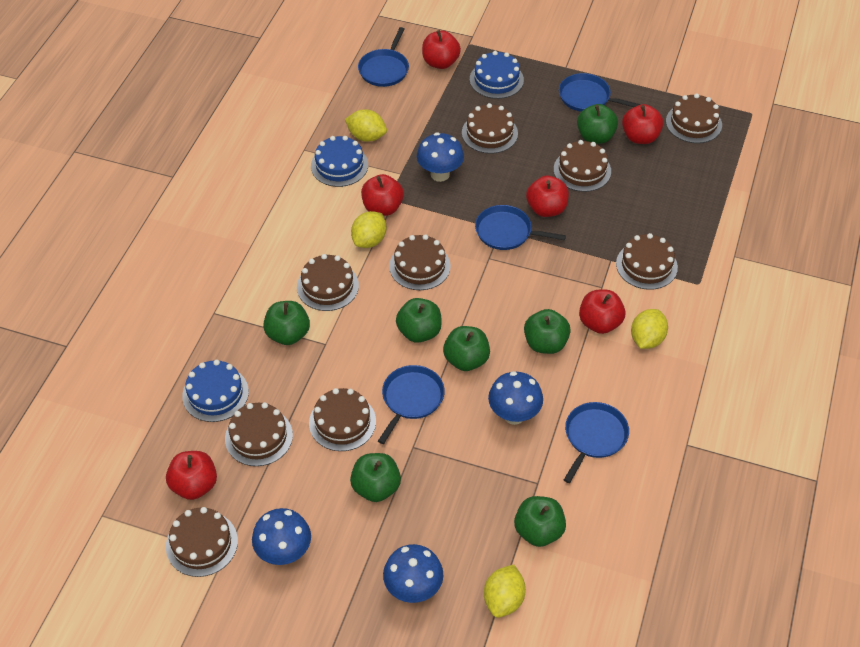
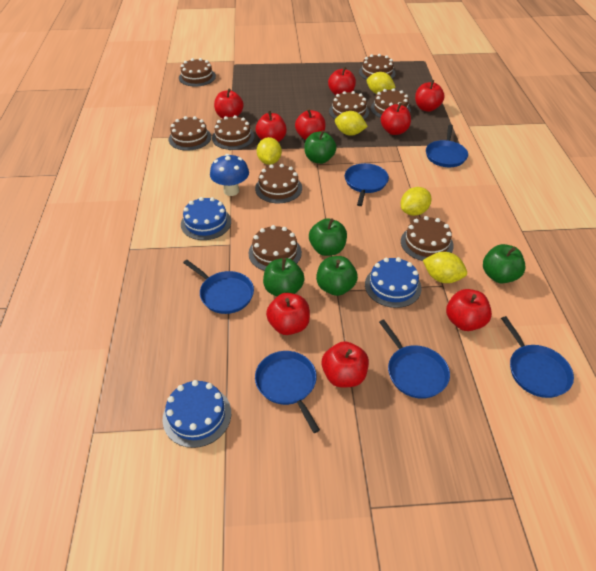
blue mushroom: [252,508,311,565] [383,544,443,603] [417,132,464,182] [488,371,543,425] = 4 -> [210,154,249,196] = 1
blue pan: [358,27,409,87] [378,365,445,444] [475,205,566,250] [559,73,641,112] [564,402,629,483] = 5 -> [183,260,254,314] [255,351,320,433] [345,163,389,206] [379,319,450,399] [426,125,468,167] [501,316,574,398] = 6
green apple: [263,301,310,345] [350,453,401,502] [396,298,442,343] [443,326,490,371] [514,496,566,547] [524,309,571,354] [577,104,618,144] = 7 -> [263,258,305,296] [304,130,337,164] [309,218,347,256] [316,256,358,296] [483,244,526,283] = 5
red apple: [166,451,217,500] [361,174,404,216] [422,30,461,69] [526,175,569,217] [579,290,625,334] [622,104,663,144] = 6 -> [214,88,244,119] [256,111,287,142] [266,293,310,335] [295,109,326,140] [322,341,369,388] [328,67,356,96] [381,102,411,135] [415,80,445,112] [446,289,492,331] = 9
yellow lemon: [345,109,387,142] [351,211,387,248] [484,564,526,618] [631,309,668,349] = 4 -> [257,137,282,165] [335,111,368,136] [367,72,395,94] [401,187,432,216] [423,252,467,283] = 5

